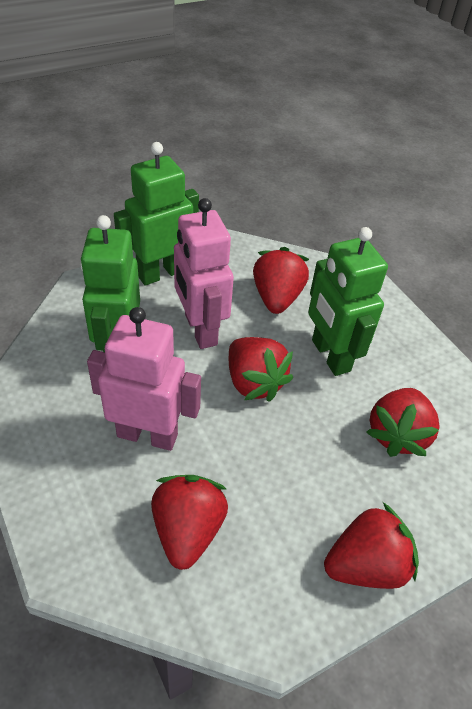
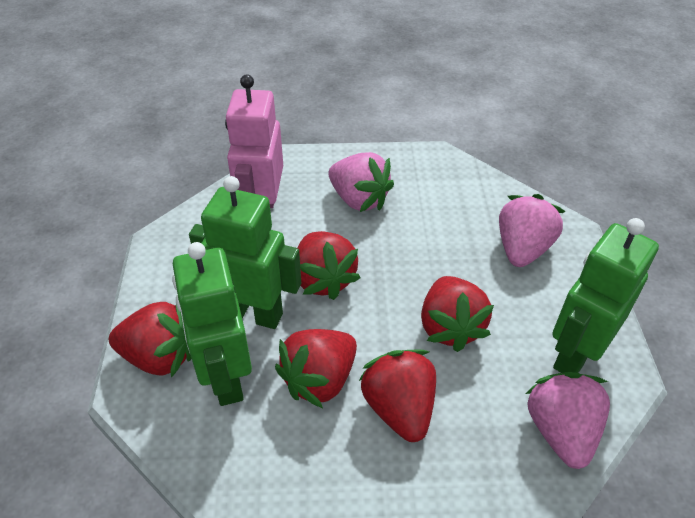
pink robot: [87,307,201,451] [174,198,234,349] = 2 -> [225,74,283,208] = 1
pink strawberry: none = 0 -> [328,152,394,212] [499,194,566,267] [525,372,610,469] = 3

